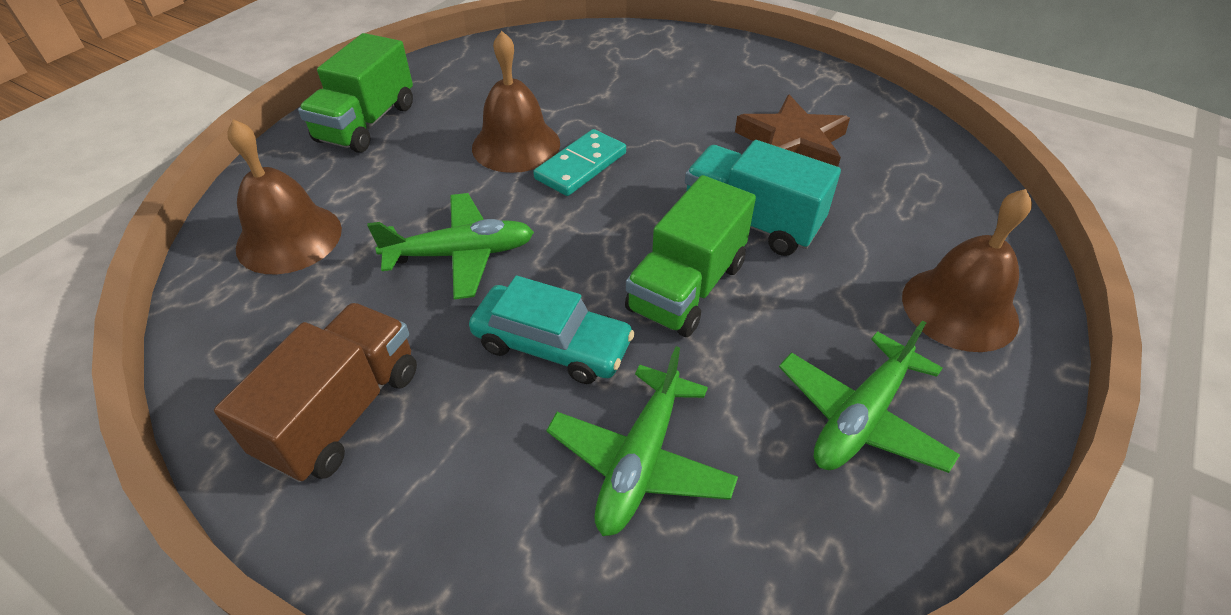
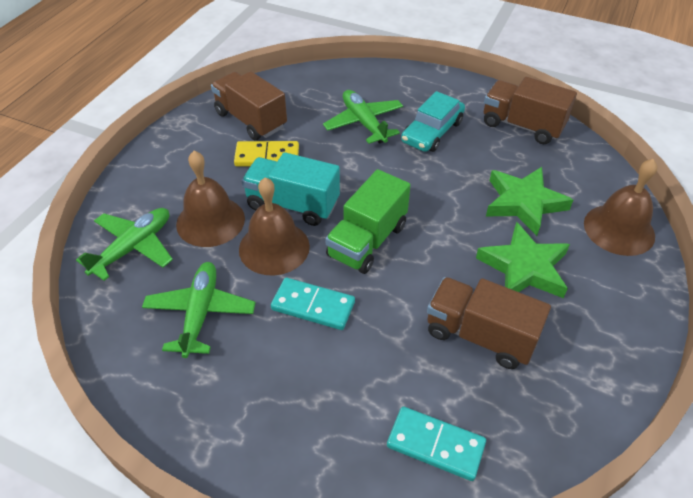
brown star: [735,95,850,167] = 1 -> none = 0
brown truck: [214,303,417,482] = 1 -> [211,71,287,140] [427,277,551,369] [484,77,577,144] = 3
green star: none = 0 -> [476,222,570,298] [486,167,573,236] = 2
green truck: [298,33,413,153] [625,175,756,337] = 2 -> [325,169,411,274] = 1
turquoise domino: [533,129,626,196] = 1 -> [271,278,355,330] [387,406,486,481] = 2
yellow domino: none = 0 -> [234,141,299,167] = 1

